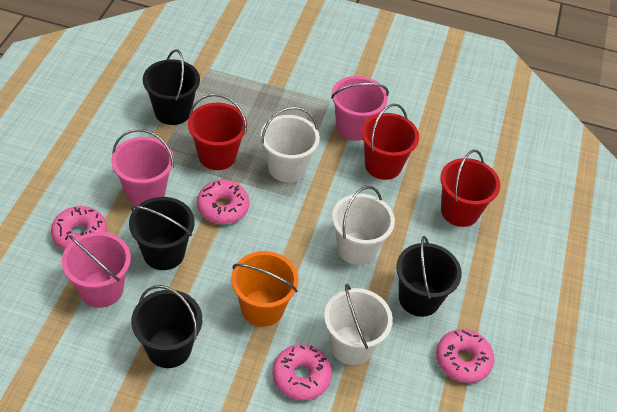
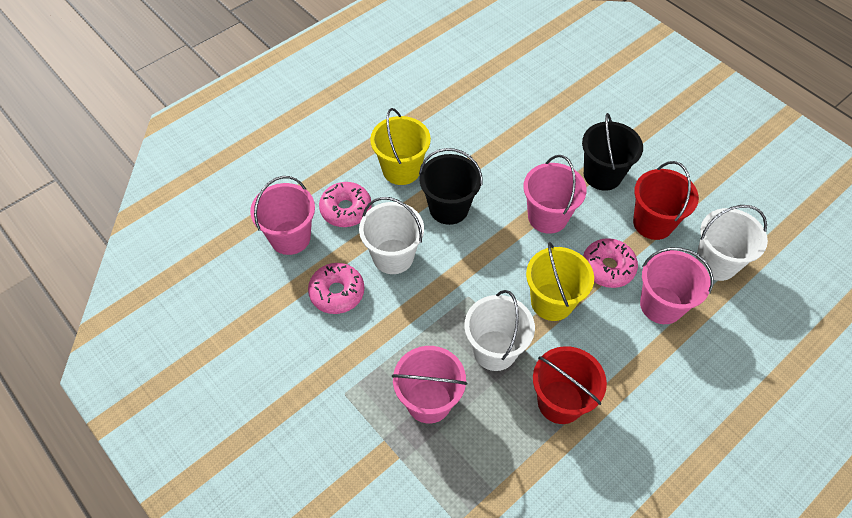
black bucket: [129,197,195,270] [131,285,202,368] [143,49,200,125] [396,236,462,317] = 4 -> [419,148,483,225] [582,113,643,191] = 2
orange bucket: [231,251,299,327] = 1 -> none = 0
pink bucket: [62,232,131,308] [111,129,174,206] [331,76,389,141] = 3 -> [250,176,315,255] [392,346,467,424] [523,155,587,234] [640,247,713,324] = 4
pink donut: [51,206,107,250] [197,180,249,224] [272,344,332,400] [436,329,494,383] = 4 -> [308,263,364,314] [319,182,372,227] [583,238,638,288] = 3
red bucket: [188,94,247,170] [361,103,419,180] [440,150,500,227] = 3 -> [533,346,607,424] [633,161,699,240] = 2
yellow bucket: none = 0 -> [370,108,431,185] [526,242,594,321] = 2

